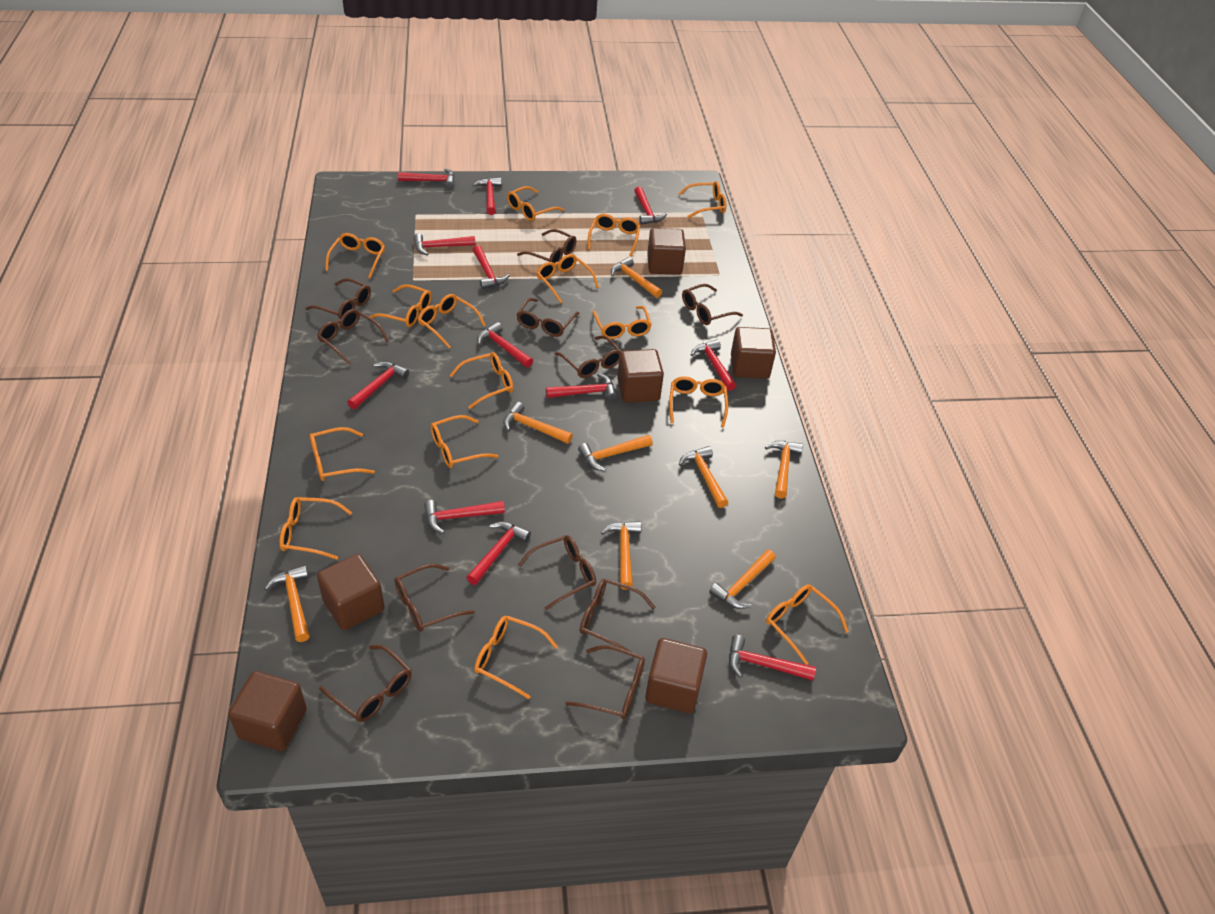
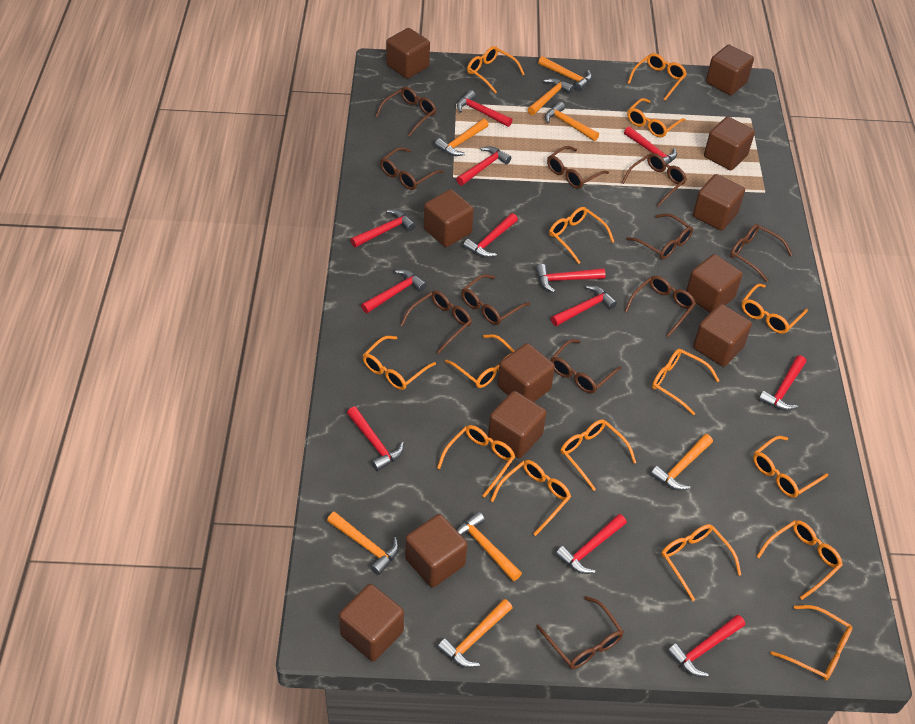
brown cube: [228,671,307,751] [317,554,385,630] [617,349,664,403] [645,638,707,713] [647,228,686,275] [731,327,776,379] = 6 -> [339,584,404,661] [386,28,430,79] [405,514,468,588] [424,189,474,247] [488,391,547,458] [497,343,555,402] [686,254,743,313] [693,174,745,231] [693,304,752,367] [704,116,755,170] [706,45,754,95] = 11

